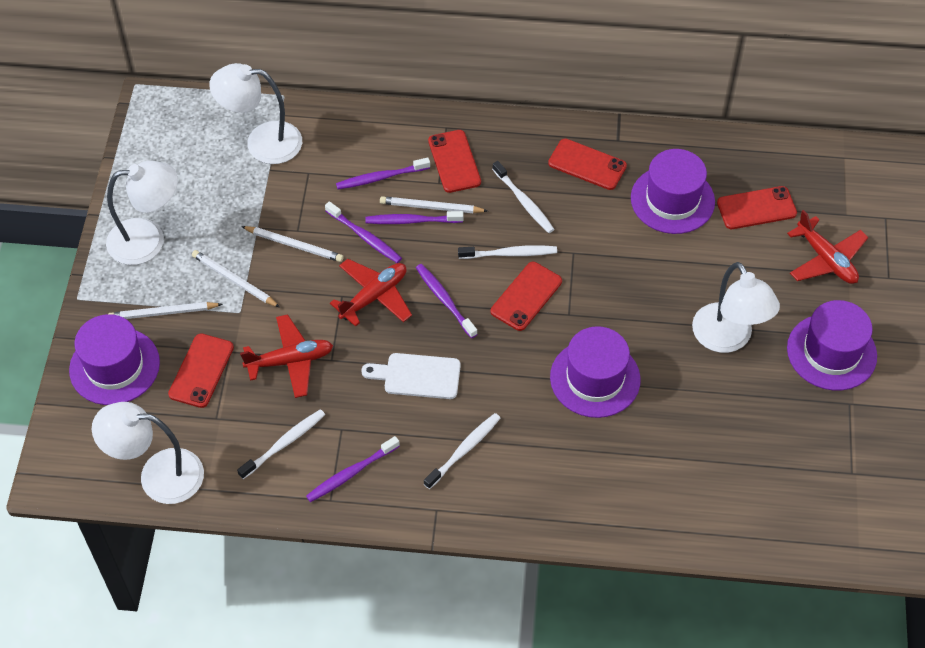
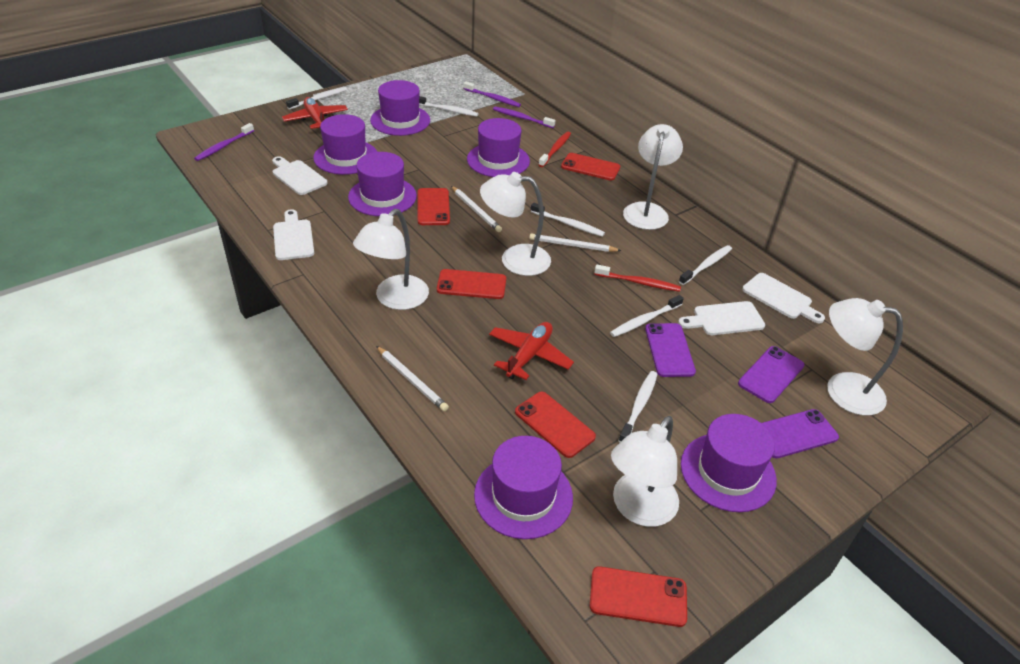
purple hat: [69,314,160,405] [550,326,641,418] [631,149,715,234] [787,300,877,390] = 4 -> [313,114,377,175] [348,152,417,216] [370,80,430,136] [467,118,530,177] [474,436,573,539] [681,414,777,512] = 6
purple phone: none = 0 -> [645,323,696,377] [738,346,804,403] [761,409,839,458] = 3
purple toothbrush: [306,436,400,502] [325,201,402,263] [336,157,430,189] [365,211,463,224] [416,264,477,338] = 5 -> [194,123,254,161] [463,81,521,107] [493,107,555,128] = 3
red plane: [240,314,333,398] [330,259,412,327] [787,210,868,284] = 3 -> [282,97,348,129] [489,322,574,380] = 2
red toothbrush: none = 0 -> [539,132,571,167] [594,264,681,292] = 2
white cutting board: [361,353,461,399] = 1 -> [272,156,328,195] [273,209,314,260] [678,301,765,335] [742,273,825,323] = 4
white lamp: [92,402,204,504] [106,161,178,265] [209,63,302,164] [692,262,780,353] = 4 -> [353,209,429,310] [480,172,551,276] [611,416,679,527] [623,124,683,230] [827,298,903,416] = 5
white pencil: [108,302,223,319] [192,250,280,307] [241,226,343,262] [380,196,488,213] = 4 -> [376,346,449,411] [451,186,502,232] [529,233,622,252] = 3
white toothbrush: [237,409,325,479] [424,413,500,489] [458,245,557,259] [492,161,555,233] = 4 -> [286,87,347,110] [419,96,479,117] [531,203,605,237] [610,295,684,337] [618,371,658,442] [679,245,732,285] = 6

